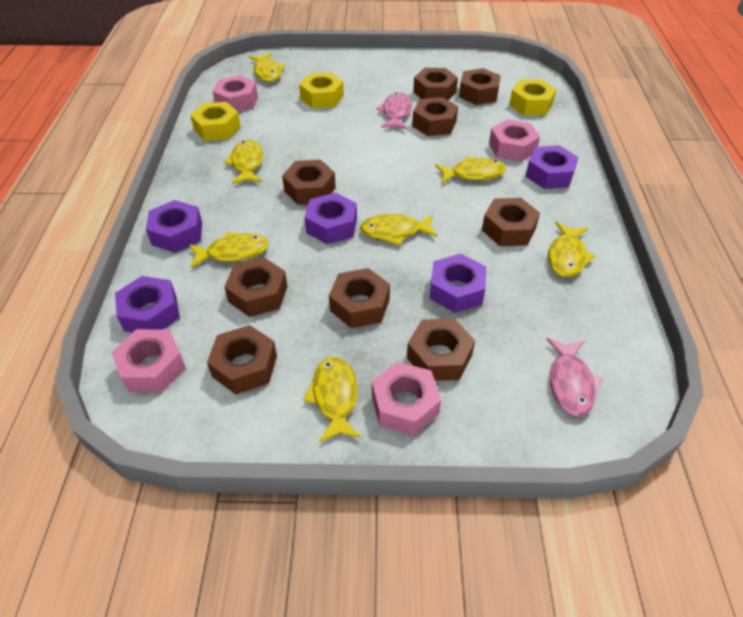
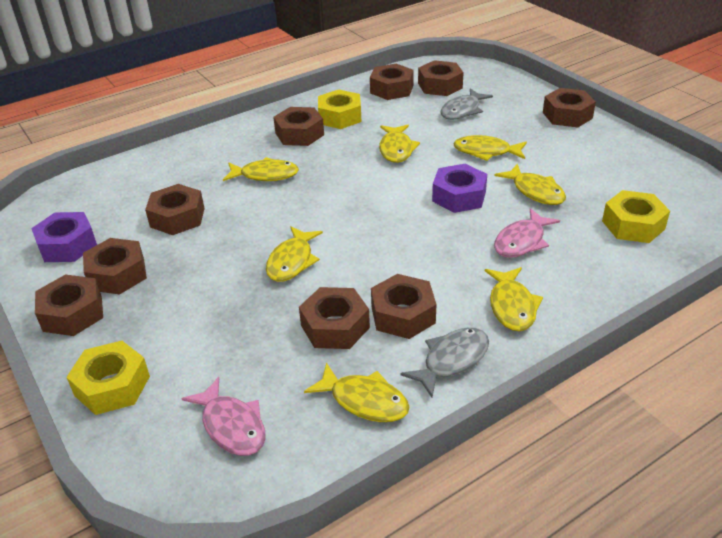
grey fish: none = 0 -> [400,327,489,397] [440,88,493,120] = 2
pink nut: [111,329,186,392] [212,75,258,112] [372,362,441,435] [489,119,540,162] = 4 -> none = 0
purple nut: [115,276,180,333] [146,200,202,253] [304,193,357,244] [429,254,486,313] [525,145,579,189] = 5 -> [31,212,97,262] [432,164,487,213] = 2

